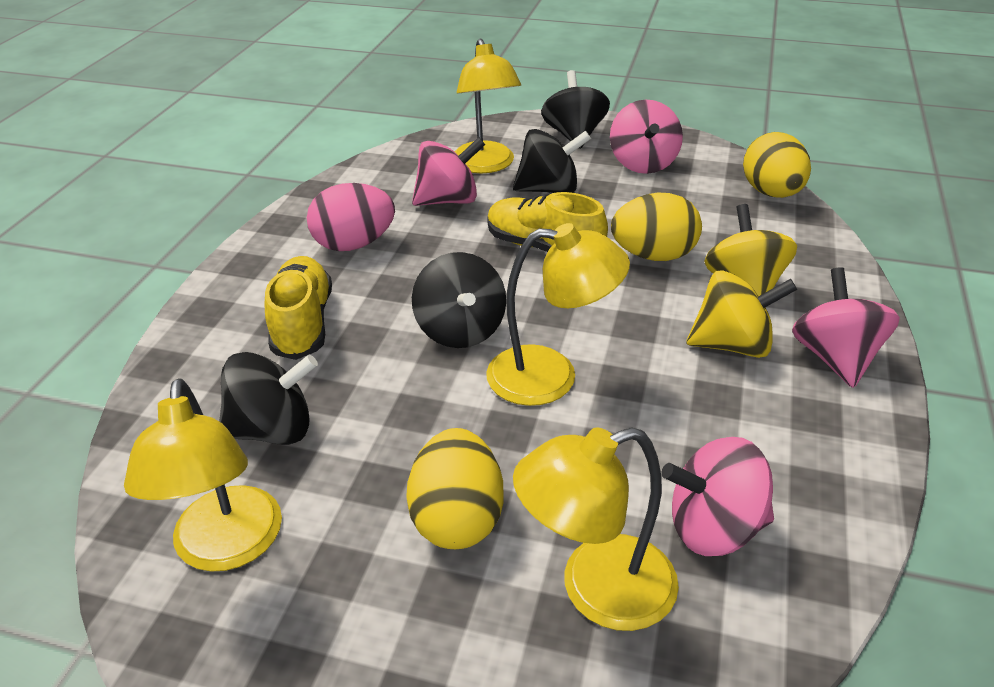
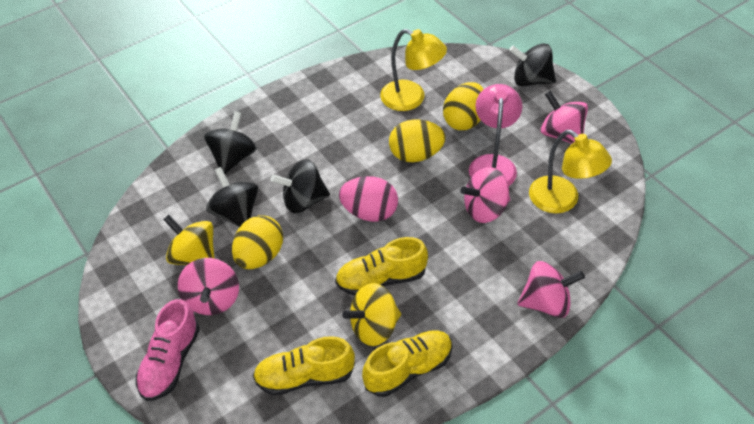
pink lamp: none = 0 -> [469,84,522,186] = 1
pink shoe: none = 0 -> [136,299,200,401] = 1
yellow lamp: [124,378,282,572] [454,39,521,173] [486,223,630,406] [513,427,679,631] = 4 -> [380,29,447,111] [529,130,612,213] = 2
yellow shoe: [265,256,332,360] [487,192,608,252] = 2 -> [253,336,355,395] [335,237,428,295] [362,330,453,397] = 3

